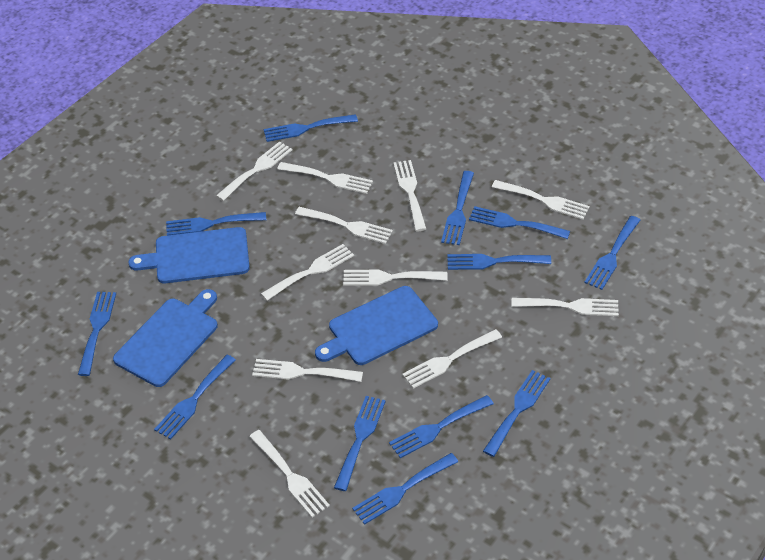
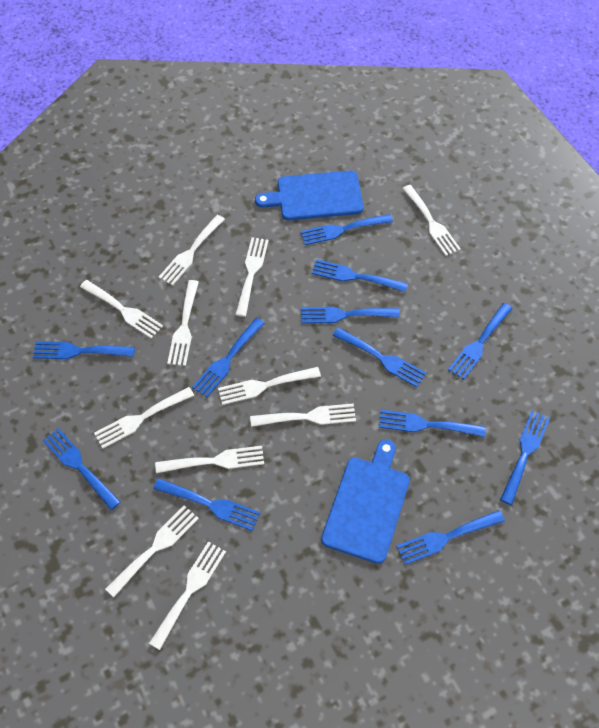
blue cutting board: [113,289,218,387] [128,227,250,283] [315,286,438,365] = 3 -> [255,170,363,220] [321,440,410,564] = 2

